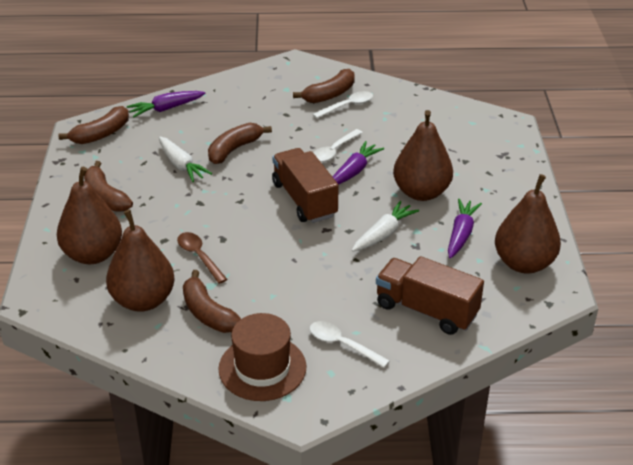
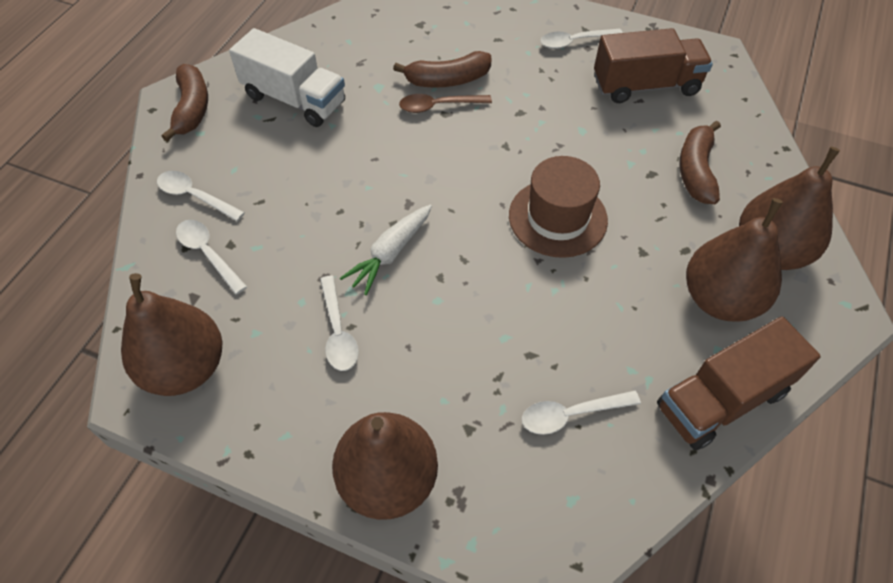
brown banana: [58,106,129,144] [84,161,133,212] [183,270,241,333] [208,123,272,164] [293,69,355,103] = 5 -> [161,64,208,142] [393,51,491,88] [679,121,721,204] = 3
purple carrot: [127,91,205,117] [332,141,384,185] [448,199,482,258] = 3 -> none = 0
white carrot: [159,137,212,182] [352,201,419,251] = 2 -> [340,205,432,295] = 1
white spoon: [310,321,390,368] [313,91,373,119] [314,129,363,162] = 3 -> [157,171,245,221] [176,220,247,294] [320,276,359,371] [522,390,641,435] [540,29,623,49] = 5
white truck: none = 0 -> [229,28,345,127] = 1

